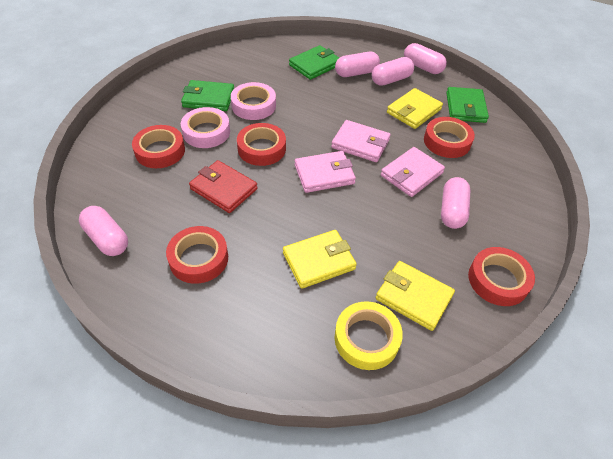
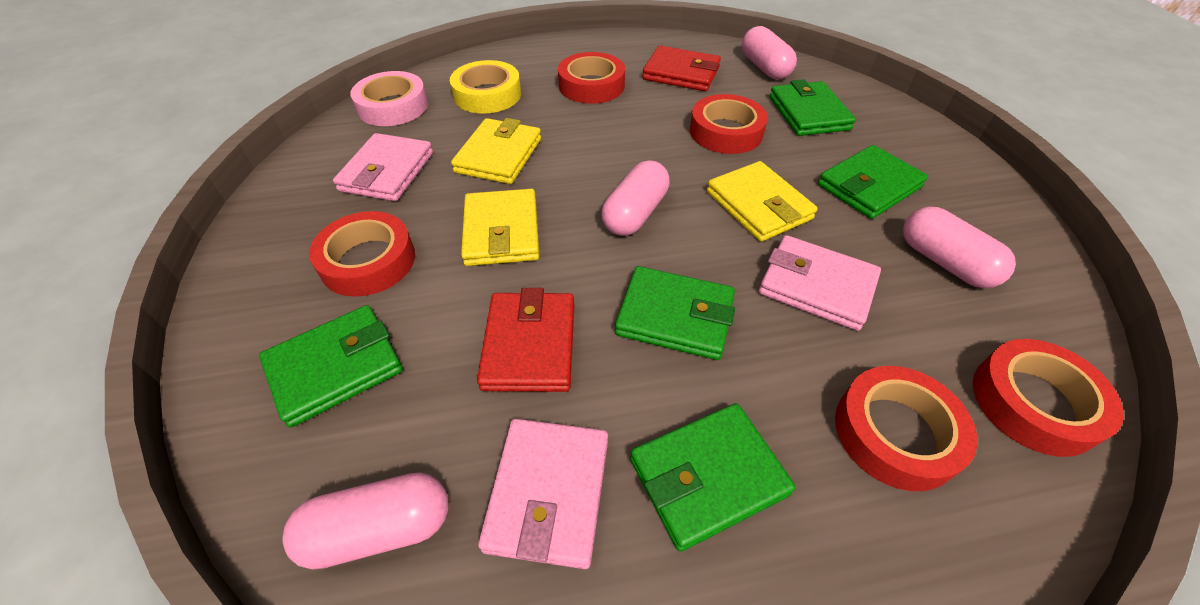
green wallet: [181,80,234,111] [289,45,339,80] [446,87,489,123] = 3 -> [259,305,403,427] [615,266,735,360] [630,403,795,551] [770,79,856,136] [818,145,928,219] = 5
pink capsule: [79,206,128,256] [335,52,380,77] [372,57,414,86] [404,43,447,74] [441,177,470,229] = 5 -> [282,472,449,569] [602,160,670,236] [742,26,797,79] [903,206,1016,288] = 4
pink tape: [181,107,230,148] [231,82,276,120] = 2 -> [350,71,428,126] = 1
red wallet: [189,160,257,213] = 1 -> [477,288,575,392] [642,45,721,91] = 2

